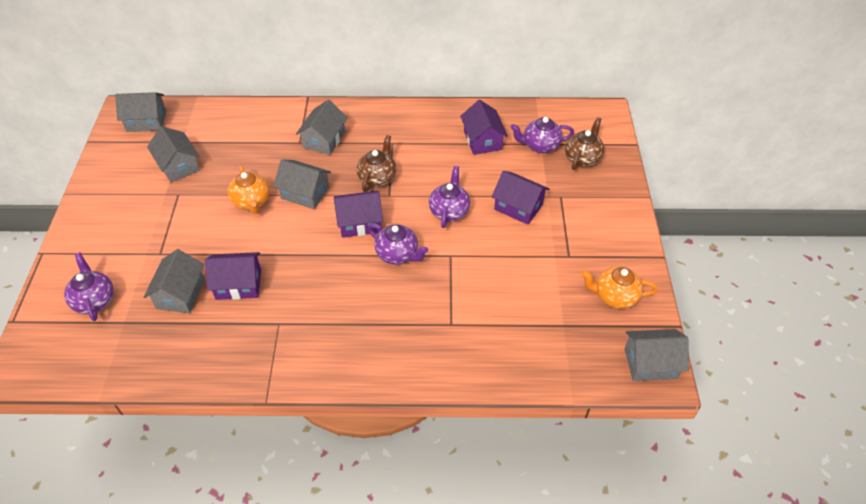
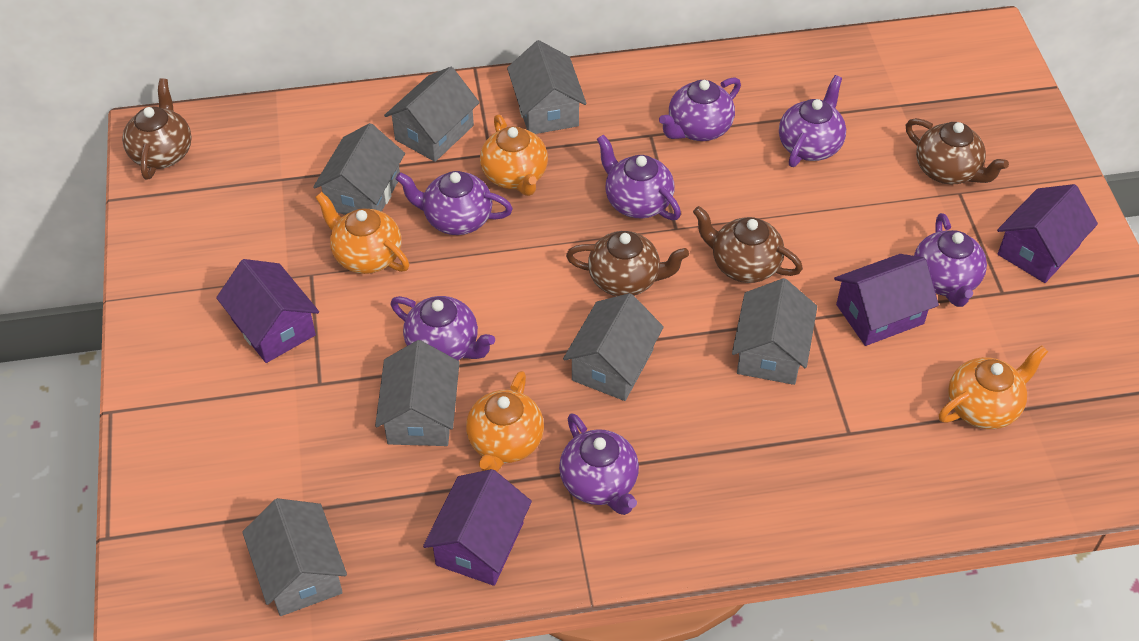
brown teapot: [356,135,397,192] [565,117,605,170] = 2 -> [122,78,192,180] [566,231,689,296] [693,206,803,283] [906,118,1009,184] = 4
grey house: [115,92,167,132] [144,249,205,314] [147,126,200,183] [274,159,331,209] [296,100,348,155] [625,329,689,381] = 6 -> [242,498,347,616] [313,123,405,215] [375,340,460,446] [384,67,480,162] [507,40,587,134] [563,293,664,401] [732,278,817,385] = 7
orange teapot: [228,165,270,214] [581,266,658,309] = 2 -> [315,192,409,274] [466,371,544,472] [480,115,548,196] [939,345,1048,429] = 4
purple teapot: [64,252,114,321] [368,224,428,264] [429,166,470,228] [511,117,574,153] = 4 -> [391,296,495,360] [396,171,513,235] [559,413,639,515] [597,134,681,220] [659,77,741,141] [779,75,846,167] [914,213,987,307] = 7

